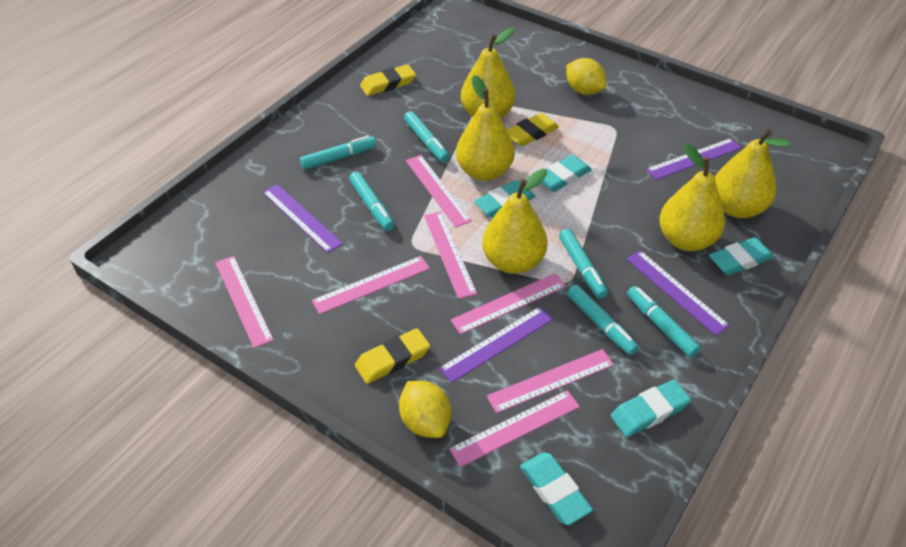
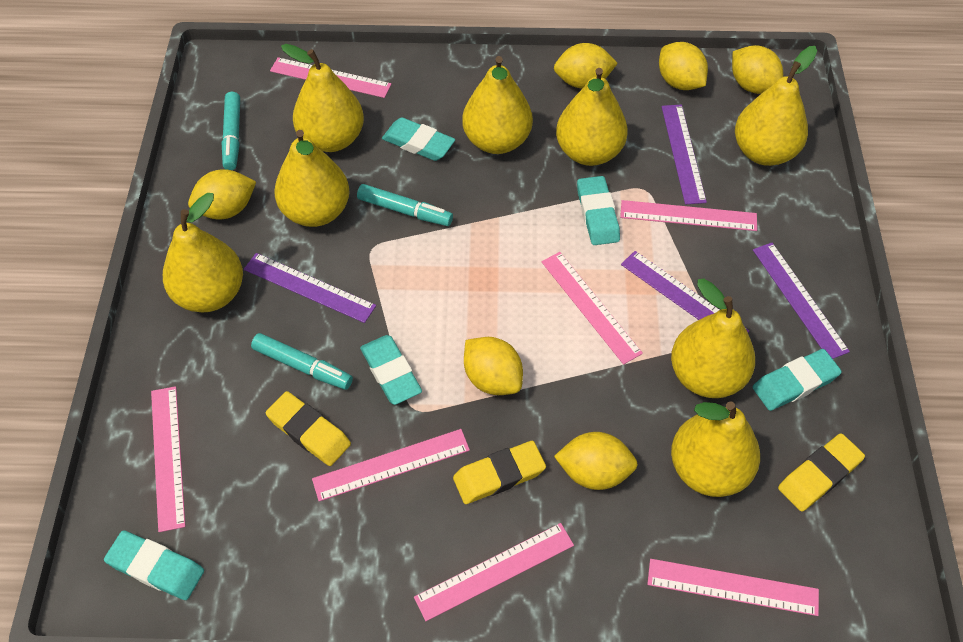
turquoise marker: [300,135,376,170] [349,172,394,231] [404,111,450,163] [559,229,608,299] [567,285,639,355] [627,286,701,357] = 6 -> [222,92,240,170] [251,333,353,390] [357,184,453,226] = 3
yellow lemon: [399,381,451,438] [566,58,606,95] = 2 -> [188,169,256,219] [464,337,523,395] [554,43,618,89] [554,432,638,490] [659,42,708,90] [732,45,783,94] = 6
yellow pear: [456,75,515,181] [461,28,515,119] [482,169,548,274] [659,143,725,251] [715,130,791,218] = 5 -> [163,193,243,313] [274,130,350,227] [281,44,364,152] [462,56,533,154] [556,68,628,166] [671,279,755,398] [671,401,760,497] [735,46,817,166] = 8

